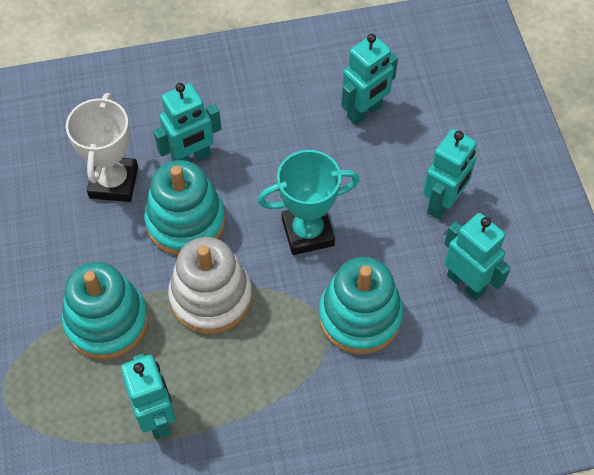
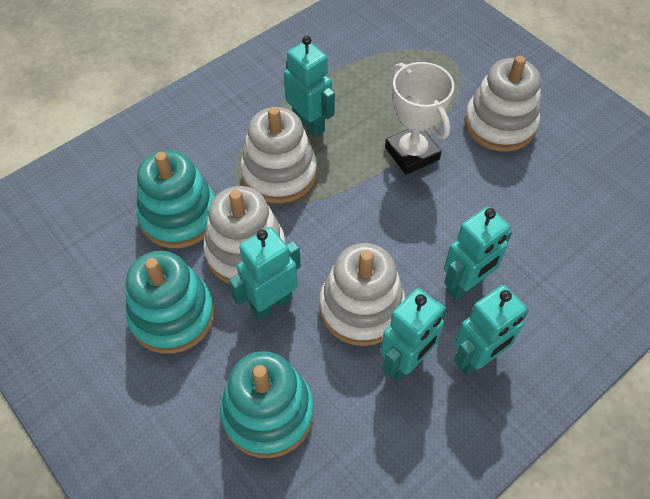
turquoise trophy: [258,150,359,255] = 1 -> none = 0
white stacking toy: [168,237,252,334] = 1 -> [203,186,285,284] [241,107,317,203] [319,243,405,346] [464,56,541,152] = 4

